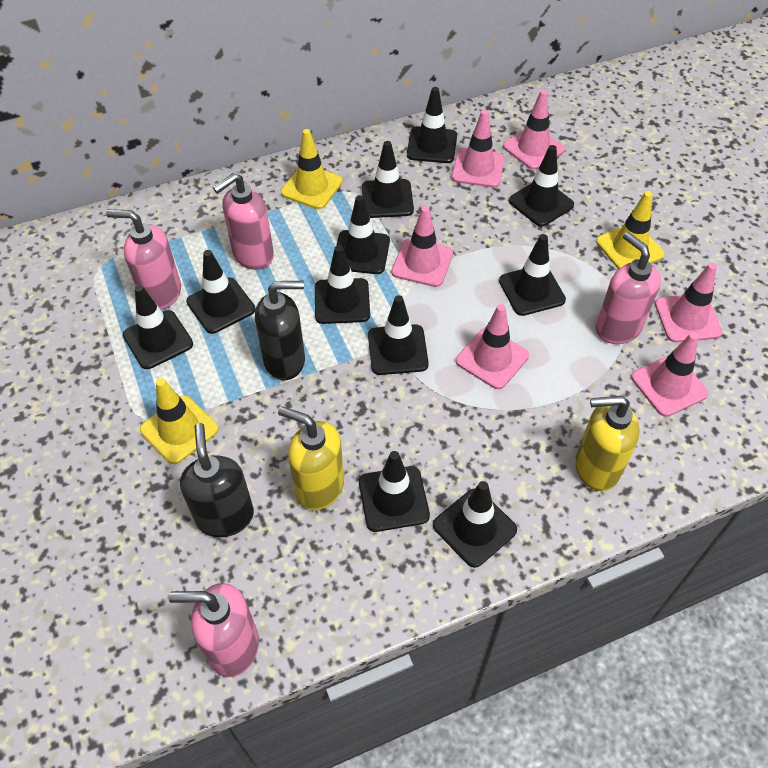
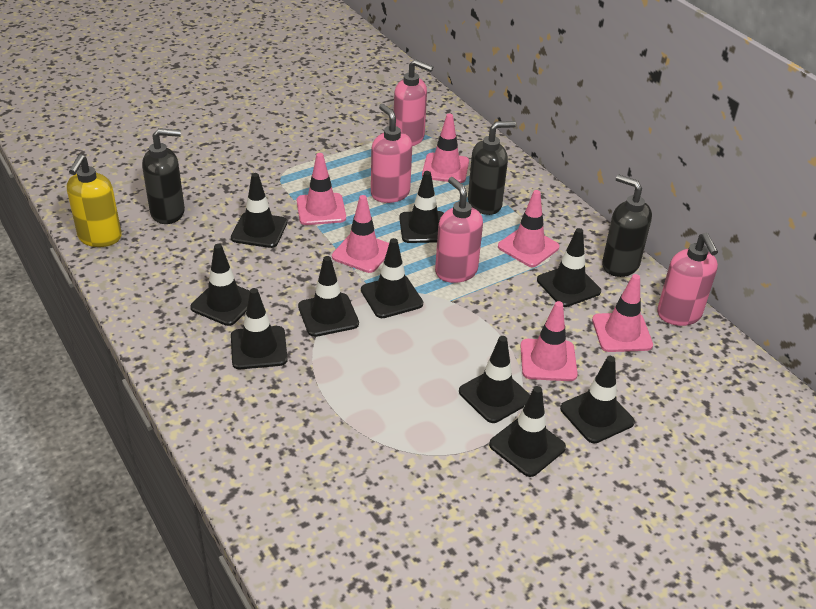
black soap dispenser: [180,423,254,537] [255,281,305,380] = 2 -> [142,128,185,224] [468,121,516,215] [602,174,652,277] = 3
black traffic cone: [123,285,193,369] [186,250,256,334] [315,245,370,324] [336,195,390,274] [359,451,430,532] [362,141,414,218] [368,295,429,375] [407,87,457,163] [433,481,517,568] [499,234,566,316] [509,145,574,227] = 11 -> [190,244,250,326] [231,173,287,248] [231,288,288,369] [298,256,359,337] [361,238,423,318] [399,171,444,243] [459,336,530,423] [489,386,566,477] [537,228,601,307] [560,356,635,443] = 10
yellow soap dispenser: [278,406,344,510] [575,396,640,491] = 2 -> [67,154,122,247] = 1
yellow traffic cone: [140,378,219,464] [281,129,343,209] [596,191,664,269] = 3 -> none = 0

